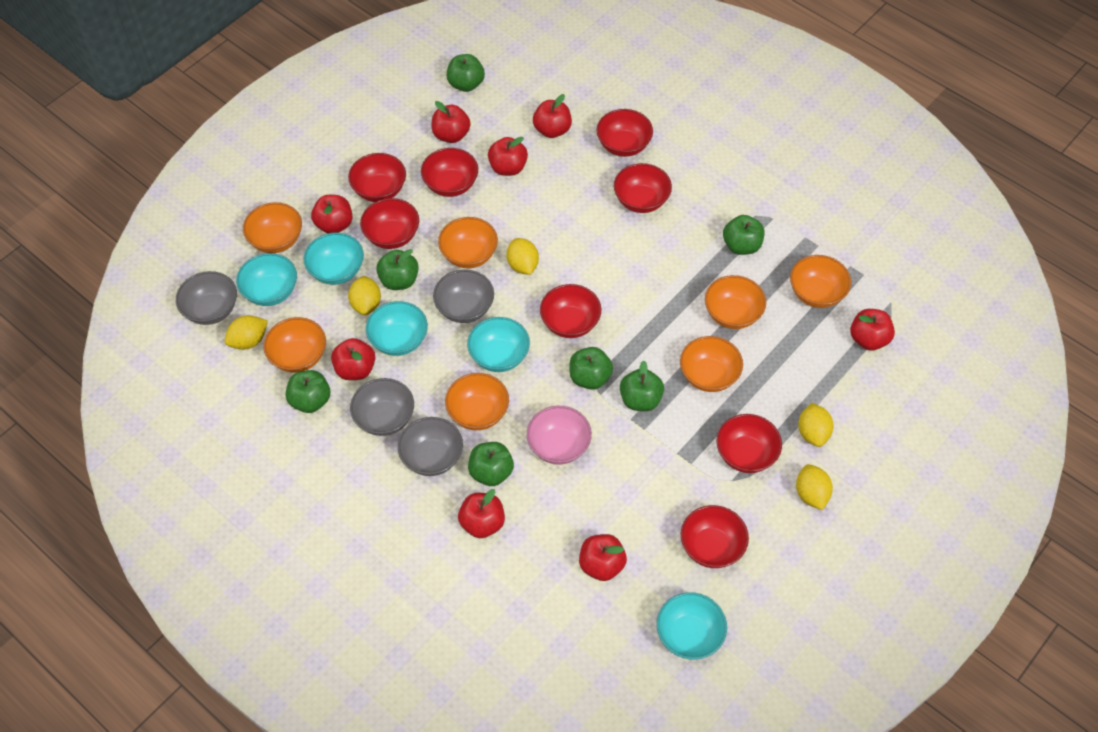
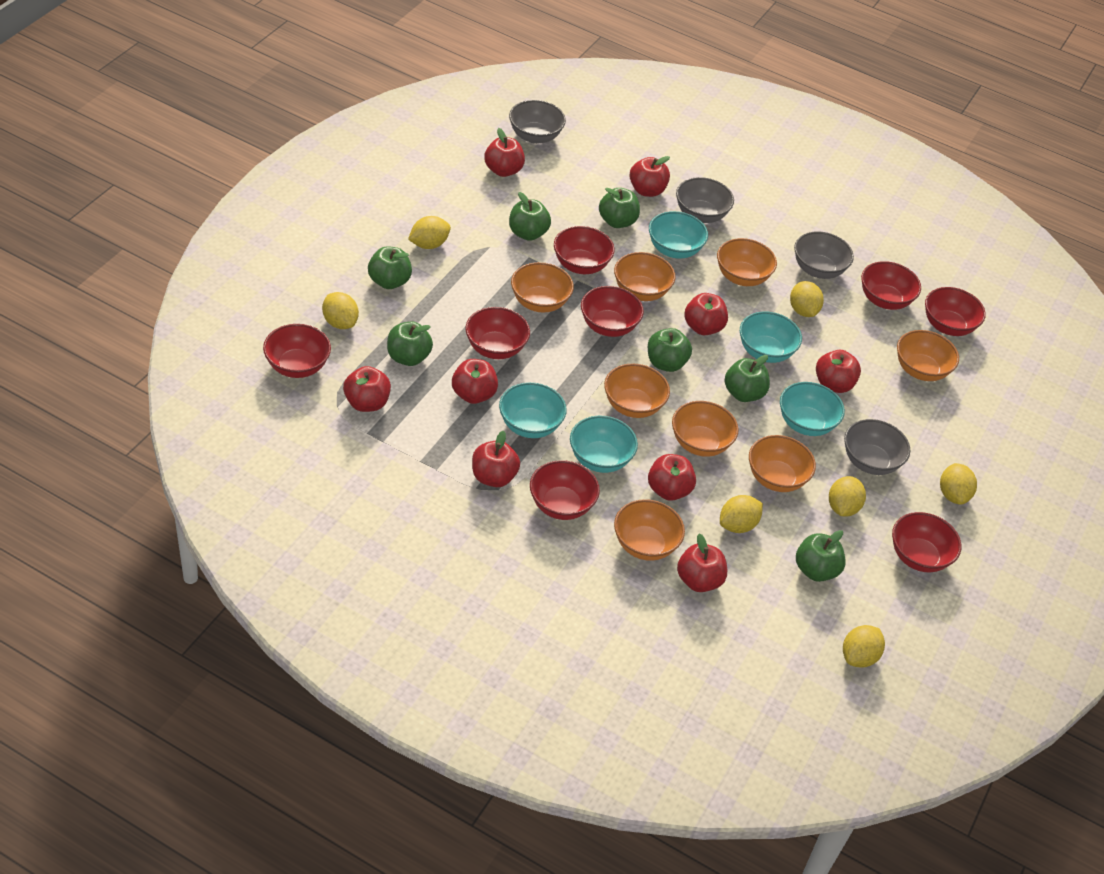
orange bowl: [243,202,302,253] [263,317,326,373] [438,217,498,268] [445,373,509,430] [680,336,743,392] [705,275,766,329] [790,255,851,308] = 7 -> [511,262,574,312] [604,364,670,418] [614,252,675,301] [614,499,685,561] [672,401,738,457] [717,238,777,286] [749,435,816,492] [897,330,959,381] = 8
pink bowl: [527,406,592,465] = 1 -> none = 0
red apple: [311,195,352,233] [331,338,375,380] [432,101,471,143] [458,489,505,538] [488,137,528,176] [533,94,572,138] [579,534,627,581] [850,309,895,350] = 8 -> [343,366,391,412] [452,359,498,404] [472,431,520,487] [484,128,525,177] [629,156,670,197] [648,454,696,501] [677,533,727,592] [684,293,728,335] [816,350,861,393] = 9
yellow lemon: [225,315,268,350] [348,276,381,315] [507,238,539,275] [796,464,833,510] [798,403,834,447] = 5 -> [322,292,359,329] [408,216,451,249] [720,495,763,533] [790,281,824,317] [829,476,866,517] [843,625,885,668] [940,463,977,505] = 7

